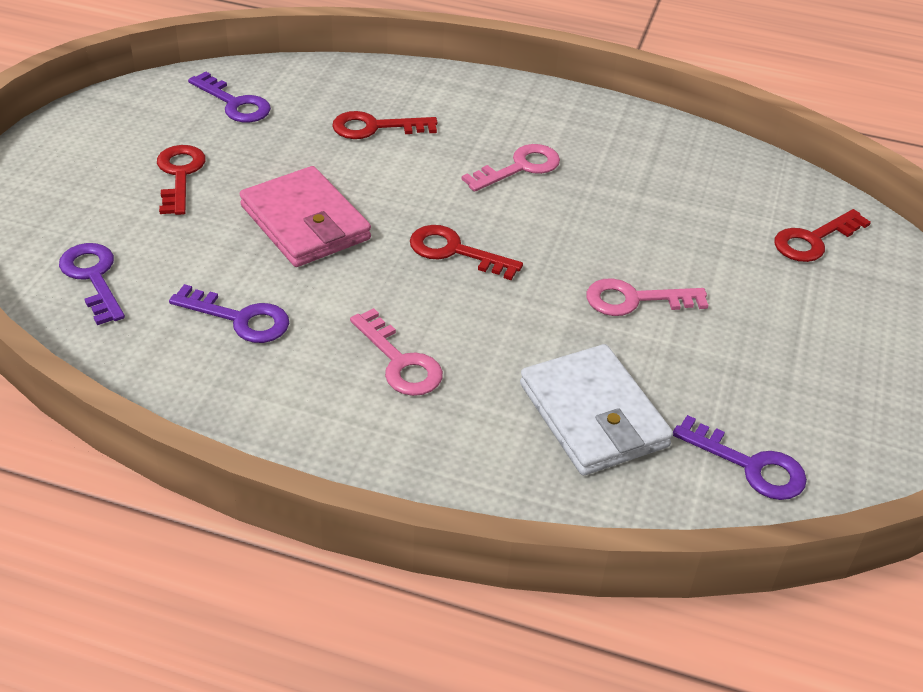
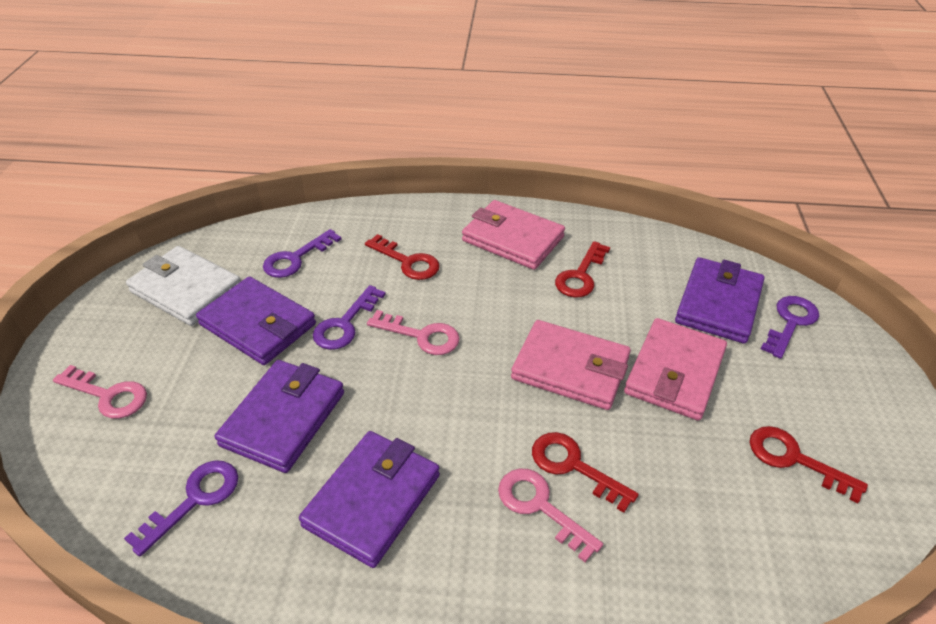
pink wallet: [240,166,371,267] = 1 -> [462,200,565,270] [511,320,631,410] [624,318,727,421] = 3
purple wallet: none = 0 -> [196,276,316,365] [215,360,344,473] [299,431,440,568] [675,257,764,344] = 4

